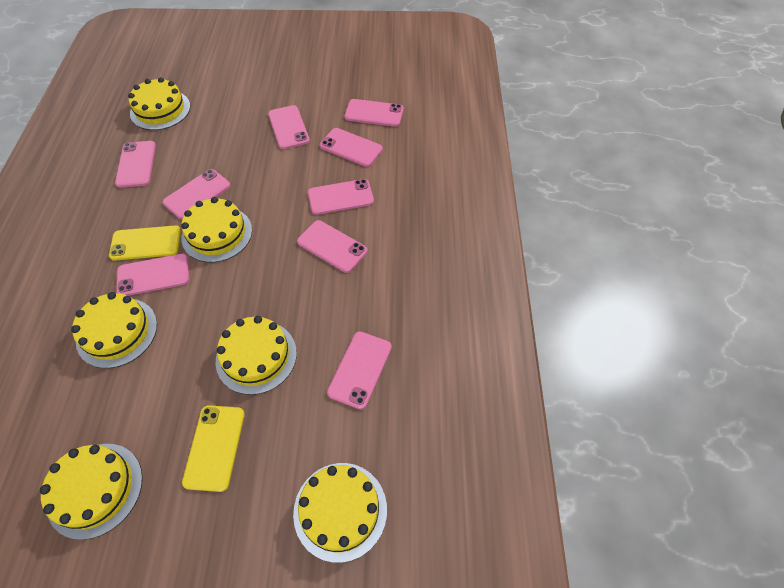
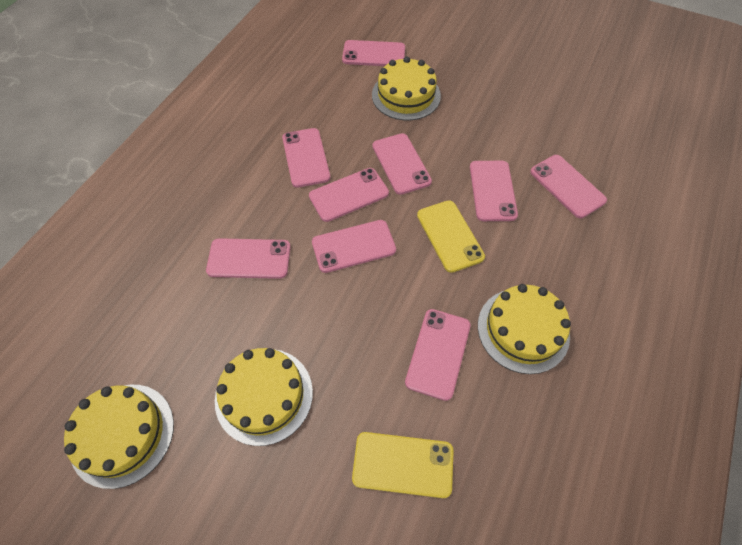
yellow cake: [40,444,143,540] [71,292,157,368] [128,77,190,130] [181,197,252,262] [216,316,297,395] [293,463,387,563] = 6 -> [64,385,174,489] [215,348,313,446] [372,57,441,120] [478,284,571,374] = 4

